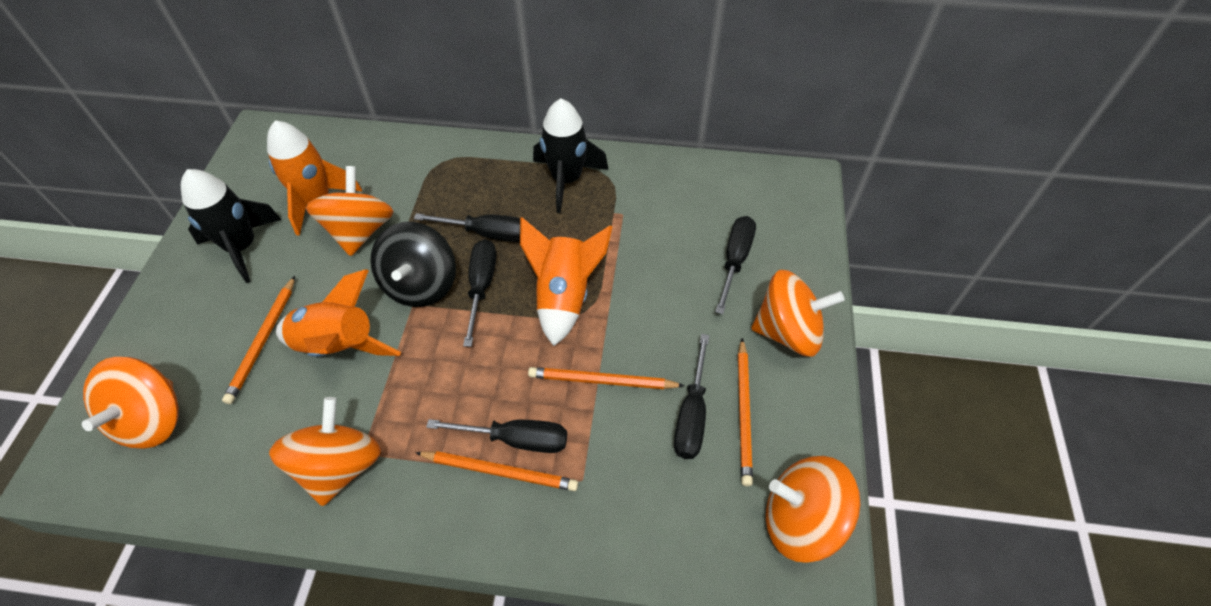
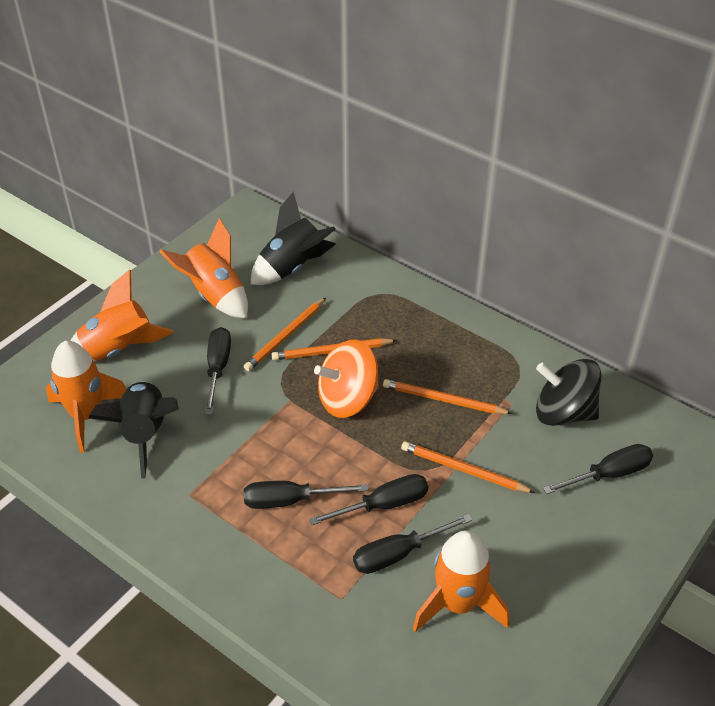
orange rocket: [267,121,362,236] [276,269,401,357] [520,217,612,346] = 3 -> [46,341,126,453] [70,269,174,362] [159,218,248,319] [413,530,509,632] = 4
orange spinning top: [82,357,179,449] [269,397,381,506] [306,166,394,256] [751,270,845,357] [766,456,861,563] = 5 -> [314,339,379,418] = 1

